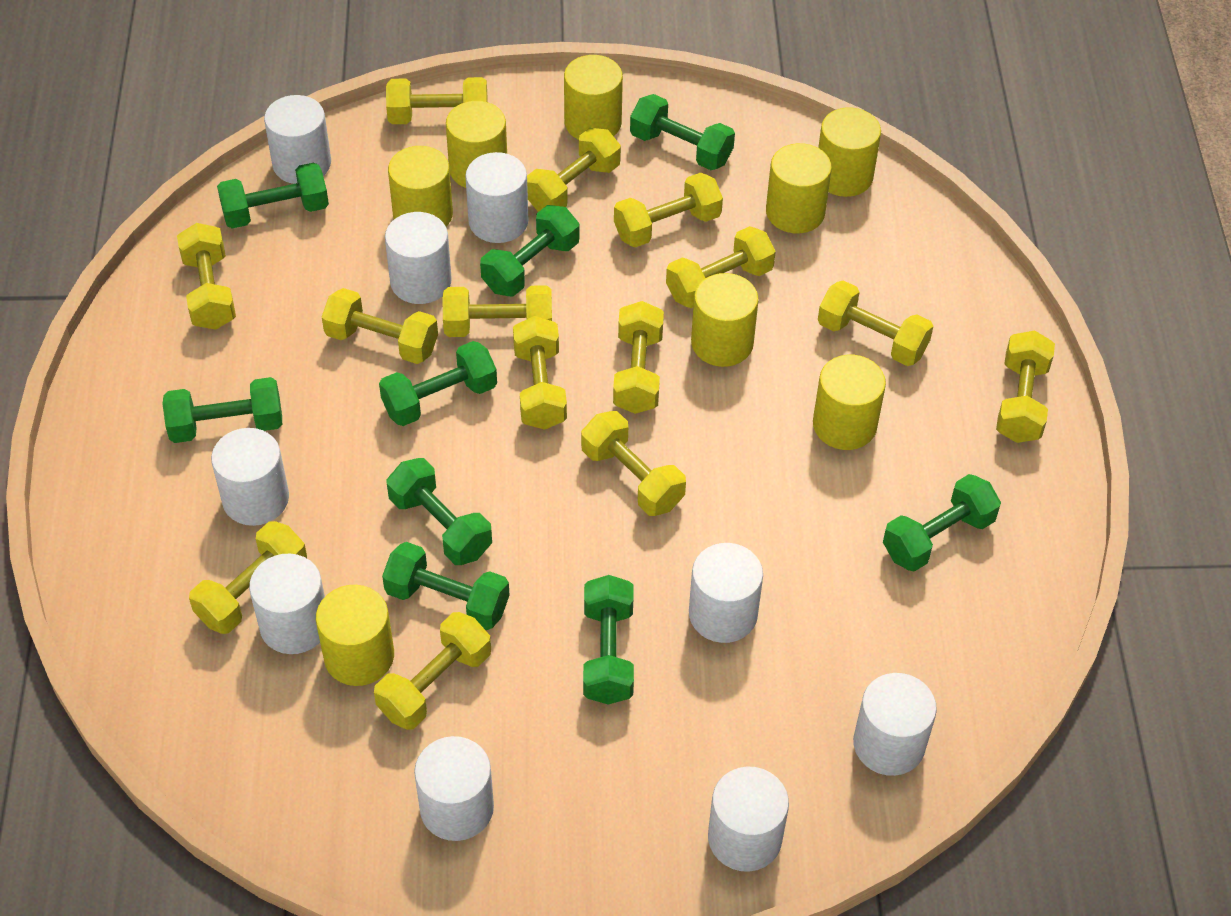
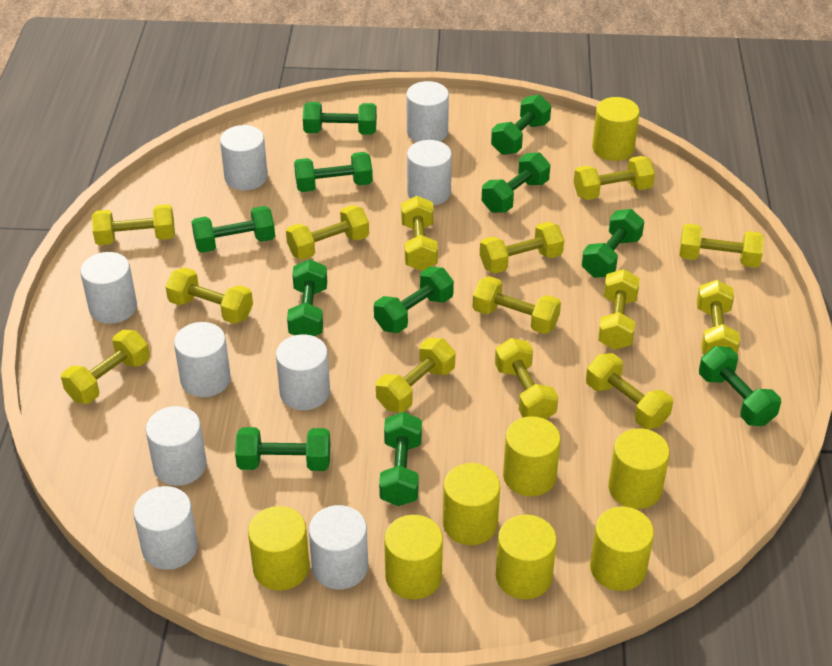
green dumbbell: [163,377,282,443] [217,163,329,229] [379,341,497,426] [382,542,509,630] [386,458,492,565] [480,205,579,296] [583,575,634,704] [630,94,735,170] [883,474,1001,572] = 9 -> [192,206,275,253] [235,427,330,471] [287,259,327,336] [294,152,373,192] [303,102,377,135] [374,267,454,333] [379,412,422,506] [482,153,550,213] [491,95,551,155] [582,209,644,278] [699,346,781,426] = 11

